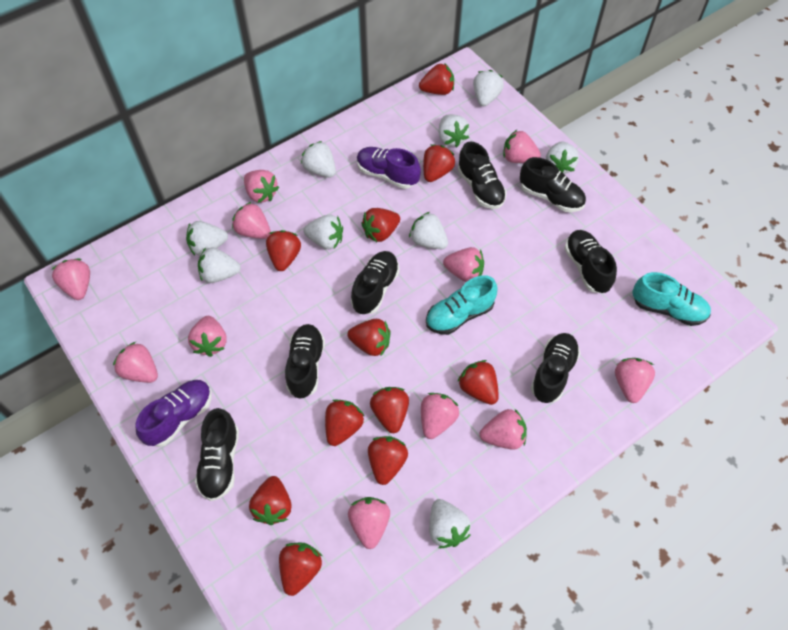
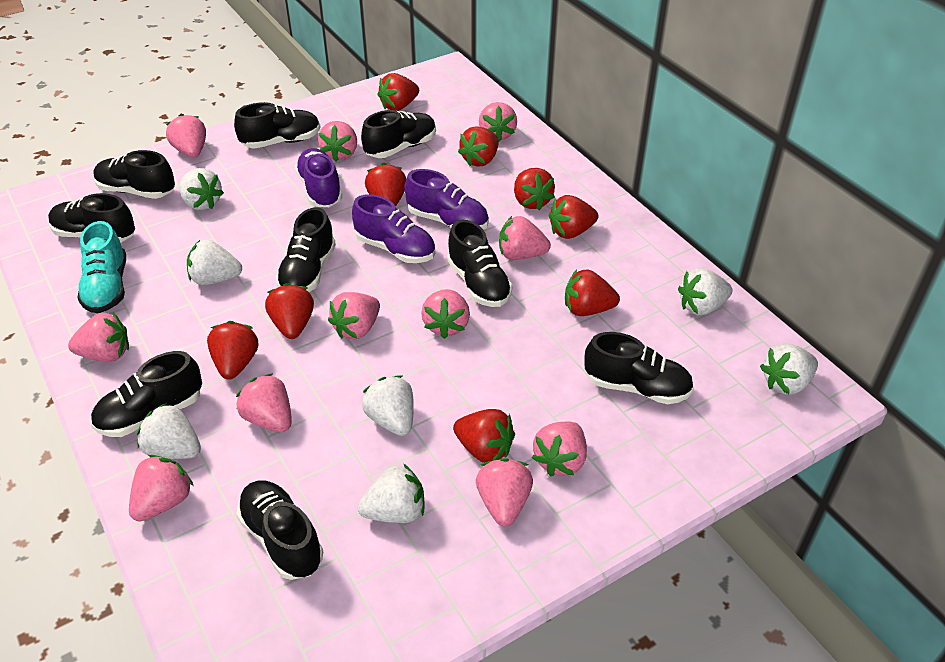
black shoe: [195,408,239,501] [285,324,325,399] [351,251,400,314] [458,141,507,209] [520,157,586,212] [531,333,580,403] [564,230,617,293] = 7 -> [48,193,135,243] [91,351,202,437] [93,150,175,199] [234,102,320,149] [236,481,323,580] [276,207,336,292] [361,110,436,158] [447,220,513,307] [585,332,694,404] = 9
purple shoe: [136,380,212,447] [357,147,421,189] = 2 -> [295,148,343,207] [352,194,435,263] [405,169,489,230] = 3
red strawberry: [249,476,292,525] [266,230,301,271] [279,543,322,596] [325,399,364,446] [347,319,390,356] [361,208,400,242] [368,436,408,485] [370,387,409,433] [419,63,454,95] [423,144,455,182] [457,360,499,405] = 11 -> [207,321,258,380] [265,283,314,339] [365,163,406,207] [378,73,419,111] [453,409,515,463] [458,126,499,167] [514,168,555,210] [549,195,598,239] [565,269,620,316] = 9
turquoise shoe: [426,275,498,335] [632,272,711,326] = 2 -> [77,221,126,313] = 1
white strawberry: [186,221,228,256] [198,247,241,283] [301,141,336,177] [303,214,343,249] [409,212,448,249] [429,499,471,548] [438,114,470,147] [473,70,504,106] [546,141,579,174] = 9 -> [137,403,201,459] [180,168,224,210] [187,240,242,285] [358,464,424,523] [362,375,414,436] [678,268,733,315] [760,344,818,395] = 7

